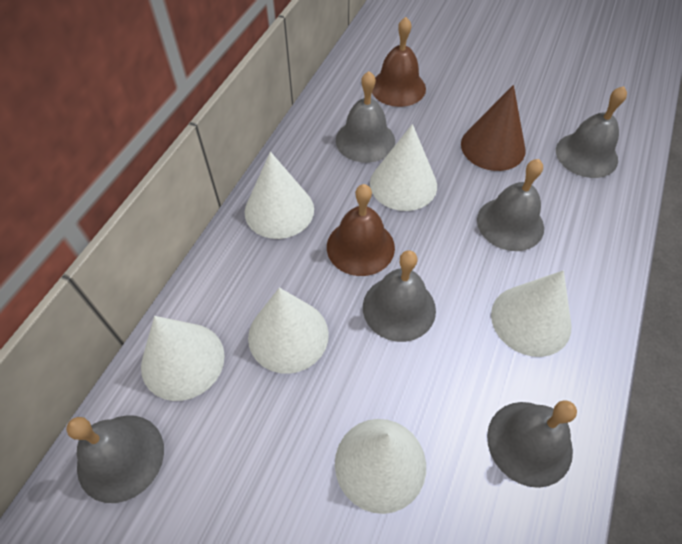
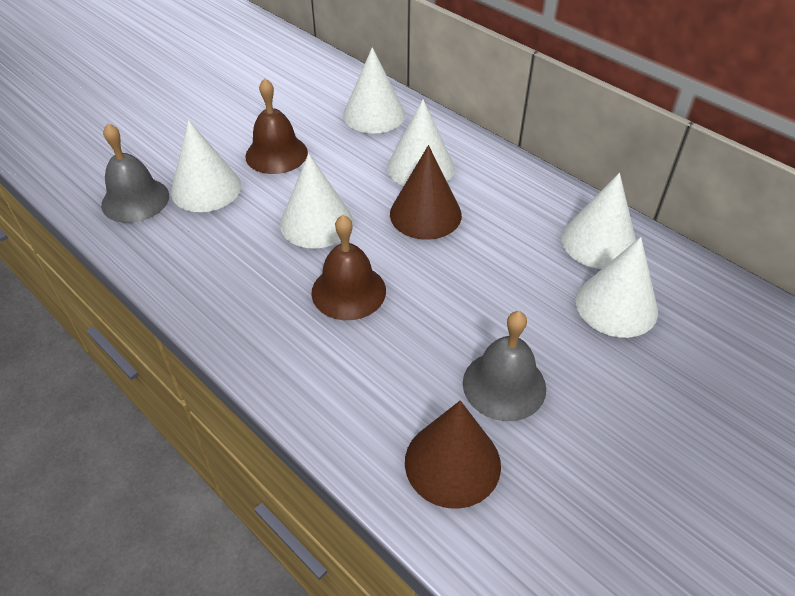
brown cone: [461,85,526,171] = 1 -> [390,145,462,240] [405,400,501,509] = 2
grey bell: [66,415,164,503] [336,71,395,163] [363,250,436,342] [477,159,544,251] [487,400,577,488] [556,86,627,178] = 6 -> [101,123,169,223] [463,311,546,421] = 2

